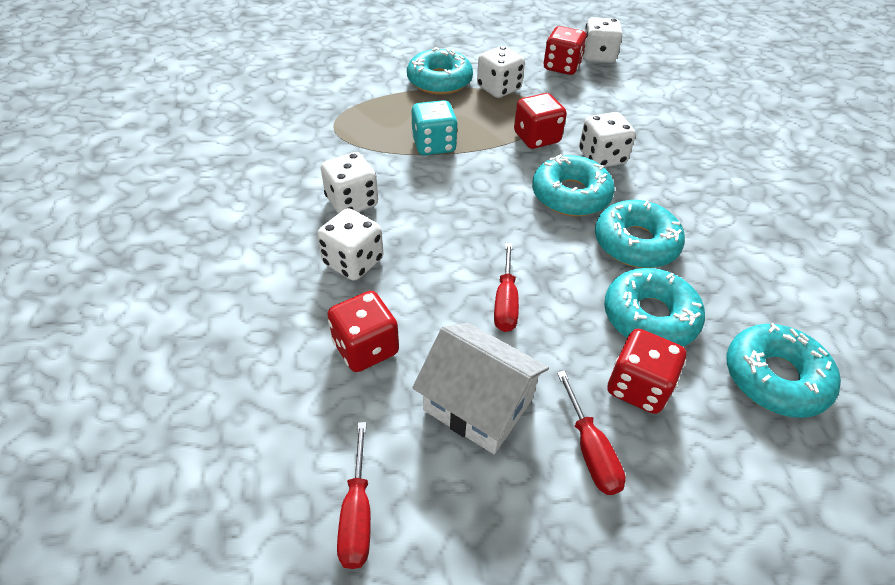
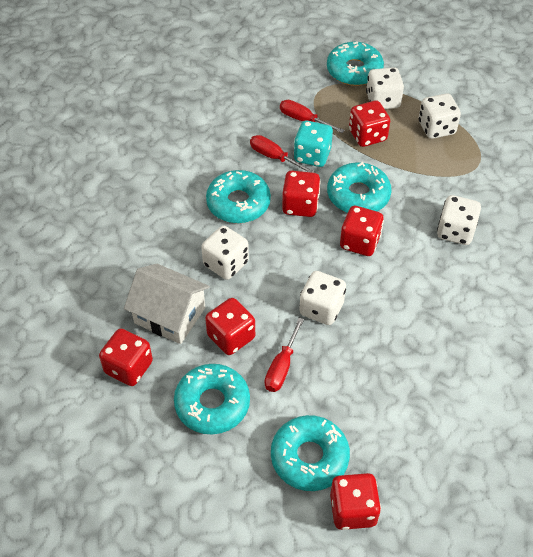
red dice: [327,291,399,372] [514,93,567,149] [544,26,587,75] [607,329,686,414] = 4 -> [99,329,153,386] [205,298,255,355] [282,171,321,217] [330,473,381,530] [340,206,384,256] [349,100,390,147] = 6

